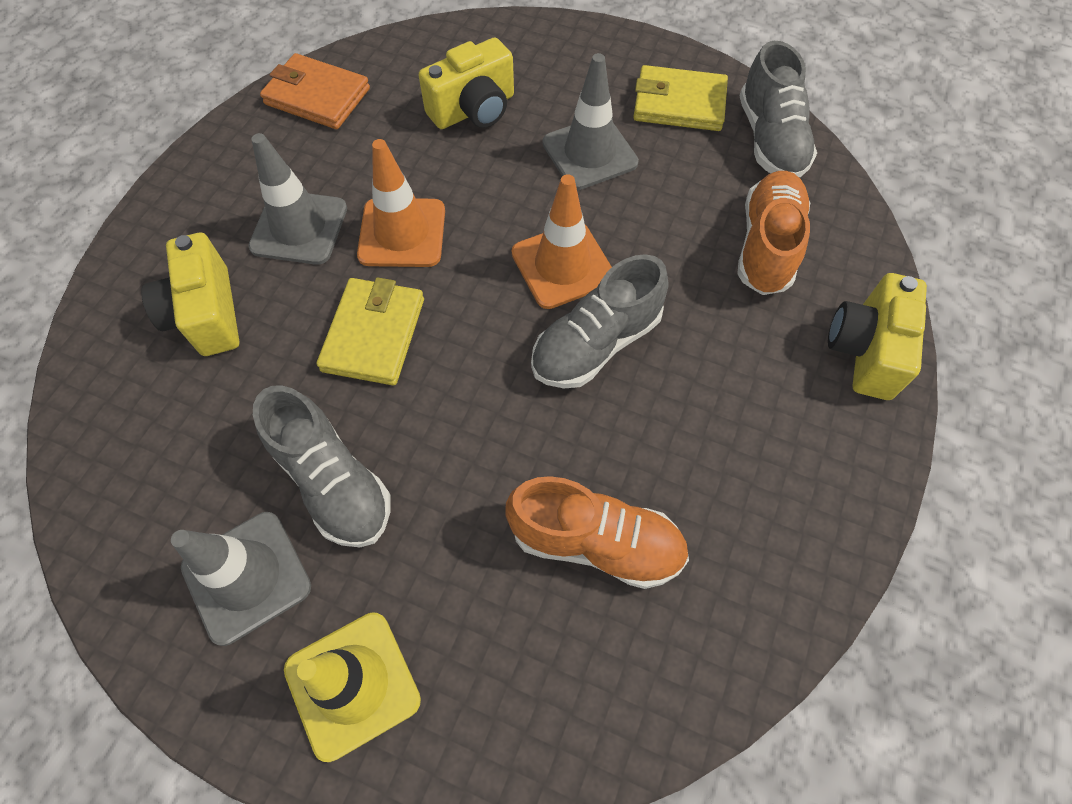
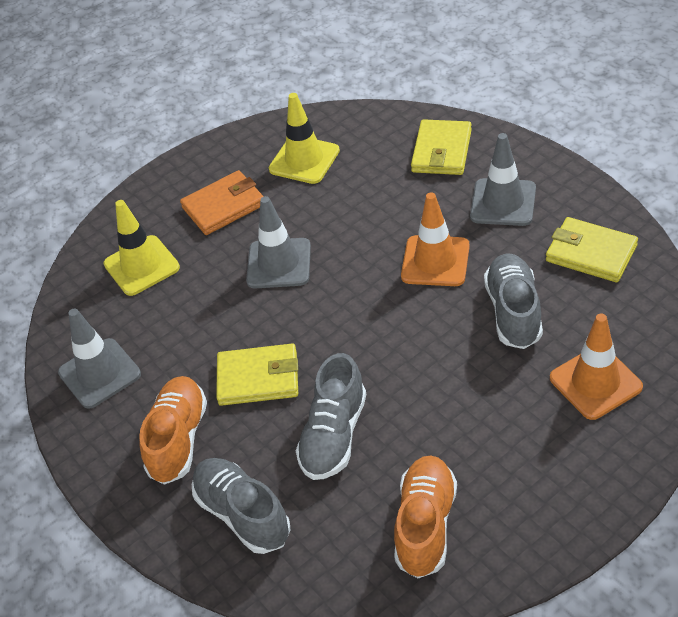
yellow camera: [141,233,240,356] [418,38,514,129] [828,273,927,400] = 3 -> none = 0
yellow traffic cone: [284,612,421,762] = 1 -> [103,200,180,296] [269,93,340,184] = 2
yellow wallet: [317,277,424,385] [634,65,728,131] = 2 -> [216,343,298,406] [411,119,472,175] [546,217,638,282] = 3

